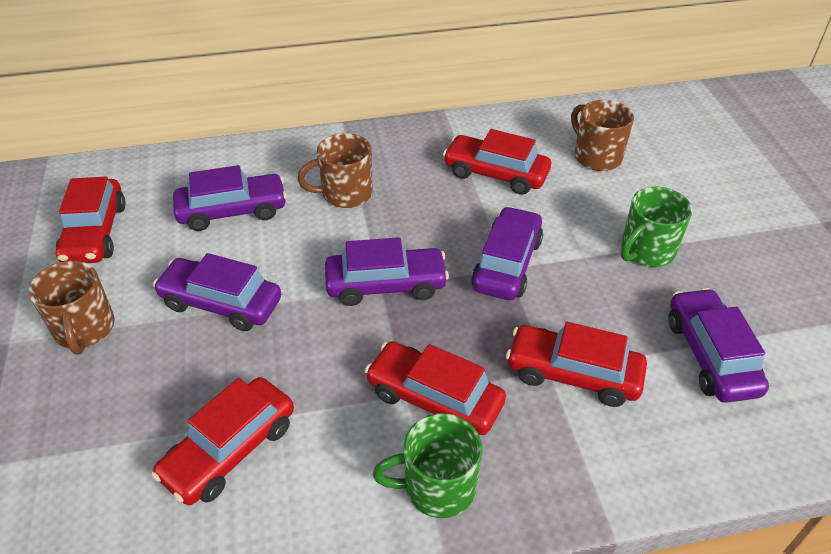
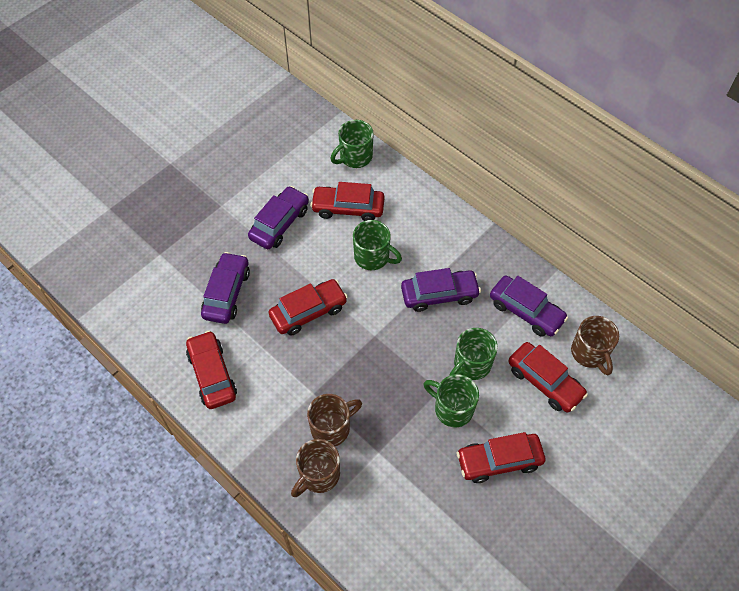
green mug: [373,413,483,518] [621,187,692,267] = 2 -> [331,120,374,168] [353,220,402,270] [424,374,479,427] [449,328,498,380] = 4
purple car: [153,253,281,331] [173,165,287,231] [325,237,449,306] [471,206,543,300] [669,288,769,403] = 5 -> [201,252,250,324] [248,186,309,249] [401,268,481,312] [490,276,568,337] = 4

